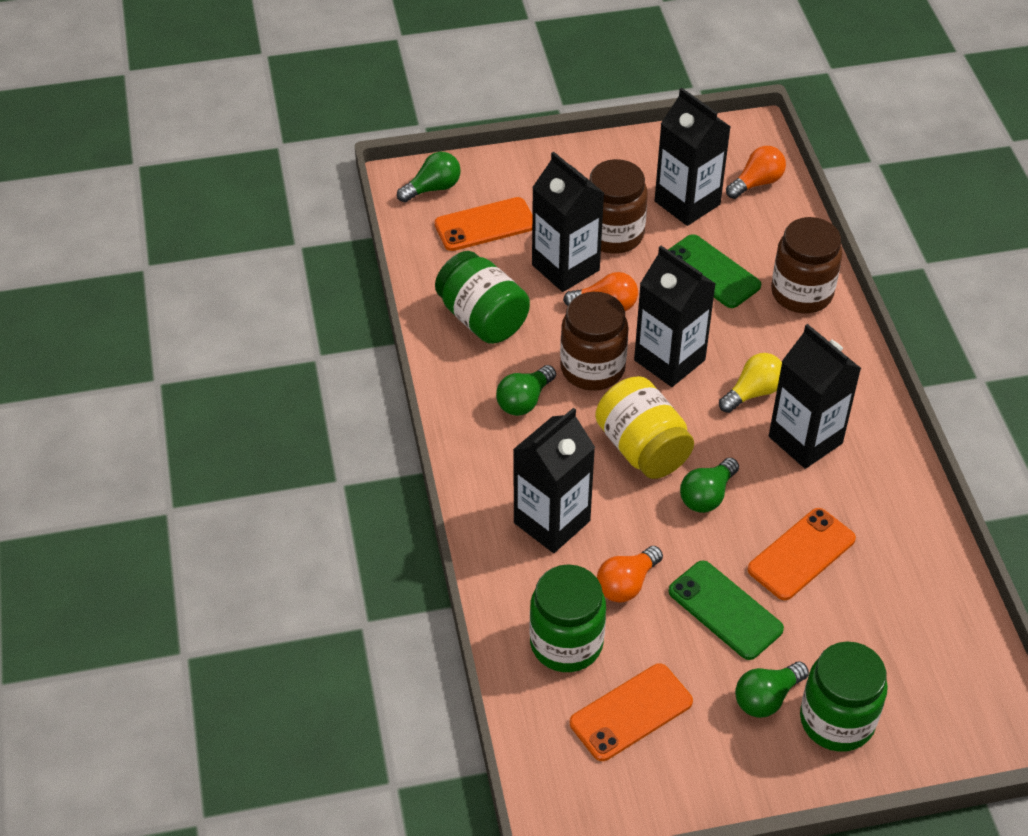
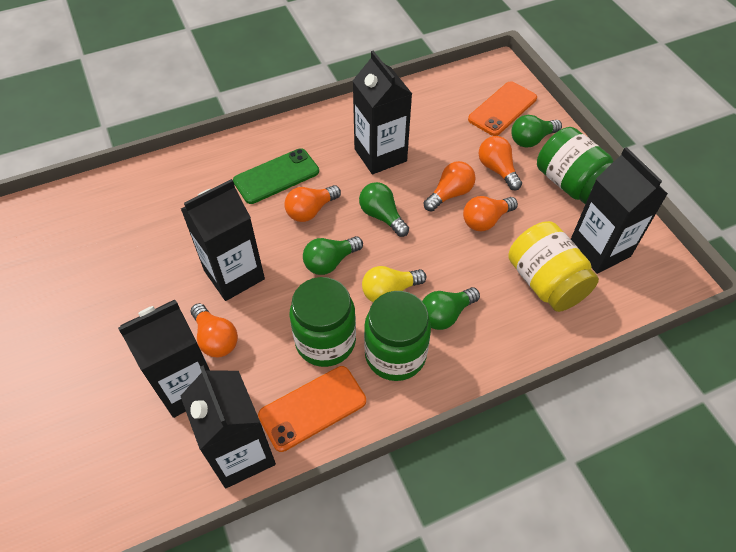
brown jar: [560,292,629,391] [589,159,648,254] [771,217,842,313] = 3 -> none = 0
green phone: [668,234,761,308] [668,561,784,660] = 2 -> [233,148,319,204] = 1
orange light bulb: [563,272,638,311] [597,546,663,603] [726,146,786,199] = 3 -> [191,303,238,357] [284,185,341,222] [424,161,476,212] [463,196,518,231] [479,136,522,190] = 5
orange phone: [434,197,532,251] [570,663,693,761] [747,508,856,600] = 3 -> [258,366,366,452] [468,81,537,136] = 2

